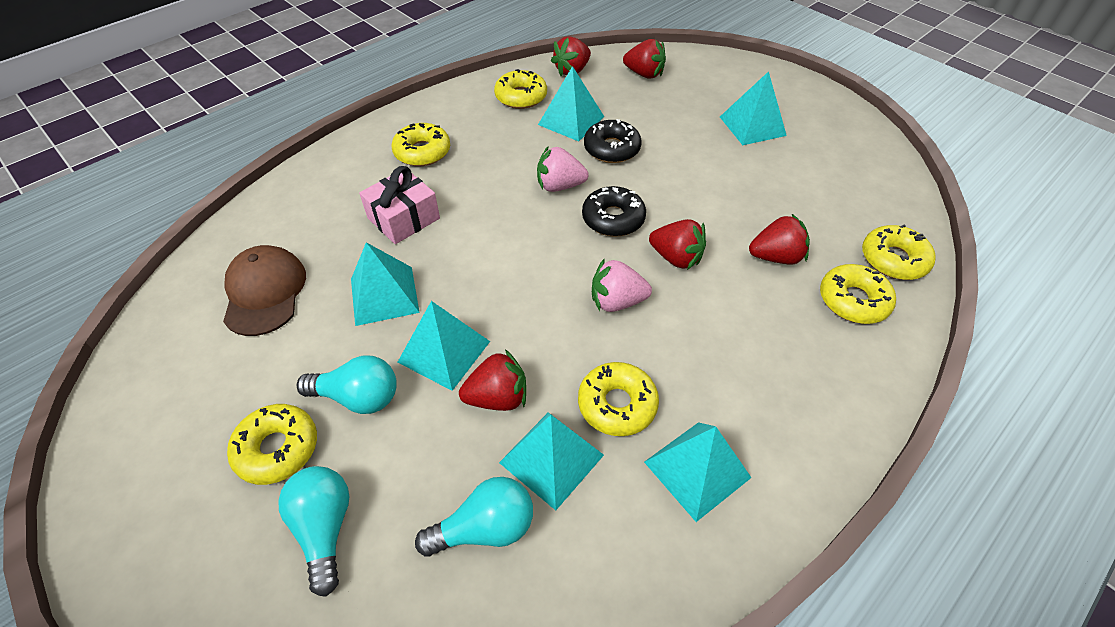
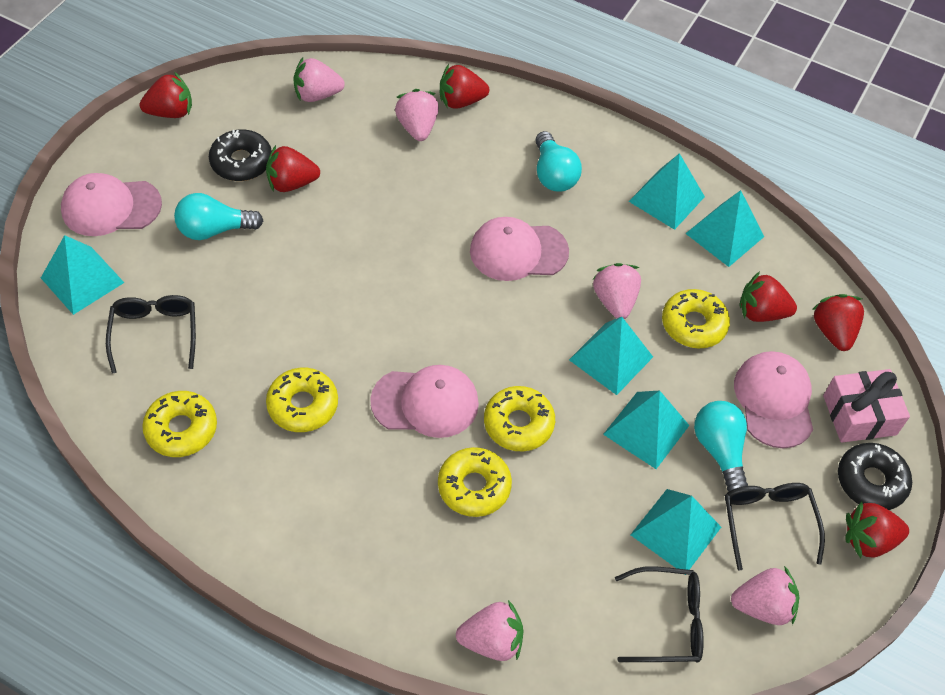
black glasses: none = 0 -> [106,295,196,374] [615,566,704,662] [725,483,825,571] = 3
brown cap: [223,245,306,336] = 1 -> none = 0
pink cap: none = 0 -> [61,173,162,236] [370,365,479,438] [470,217,569,281] [734,351,813,448] = 4
pink strawberry: [537,146,589,192] [592,258,652,312] = 2 -> [293,58,345,102] [395,89,439,141] [456,600,523,661] [592,263,641,319] [731,566,799,625] = 5
red strawberry: [459,349,526,411] [551,36,591,76] [623,39,666,78] [649,219,706,270] [749,214,810,264] = 5 -> [140,72,192,118] [266,145,320,192] [440,64,489,109] [739,271,797,322] [812,294,864,351] [845,502,909,558] = 6
yellow donut: [227,404,317,485] [392,123,450,166] [494,69,547,109] [578,362,659,436] [820,264,896,324] [862,225,936,280] = 6 -> [142,391,217,457] [266,368,338,432] [438,447,512,517] [484,386,555,451] [662,289,730,348] = 5

